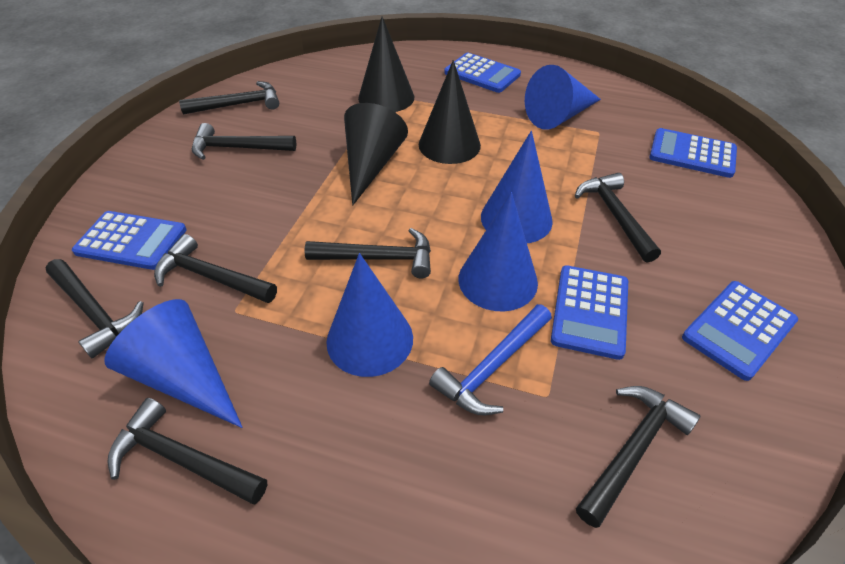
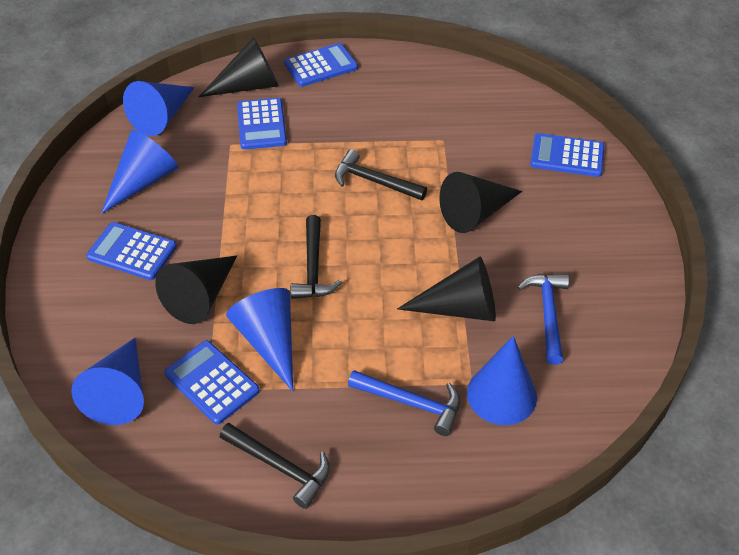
black cone: [344,103,408,205] [358,17,414,112] [419,60,481,164] = 3 -> [155,256,237,324] [199,37,279,97] [397,256,496,321] [439,172,522,233] = 4
black hammer: [45,259,144,358] [108,398,267,504] [154,234,277,303] [179,81,279,114] [192,123,297,160] [304,228,431,278] [575,173,661,262] [576,386,700,528] = 8 -> [220,423,330,509] [291,215,342,299] [335,149,427,201] = 3
blue hammer: [429,304,552,415] = 1 -> [348,370,460,436] [517,274,569,365] = 2

